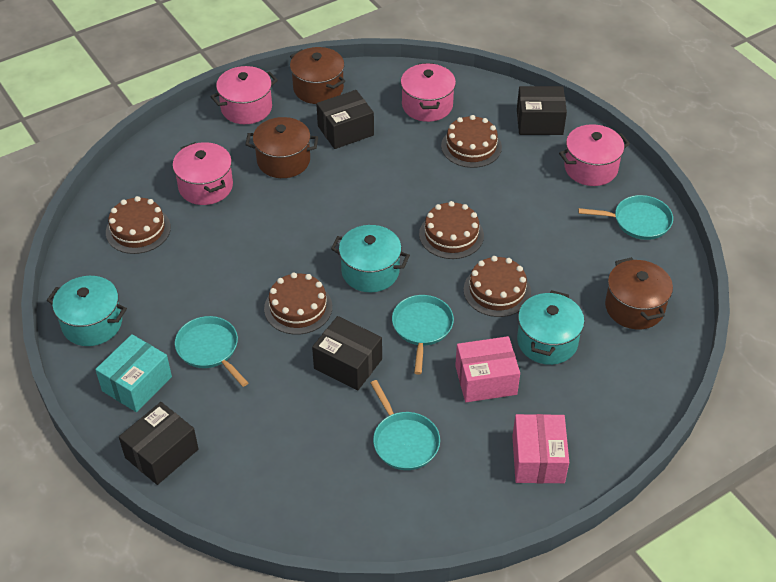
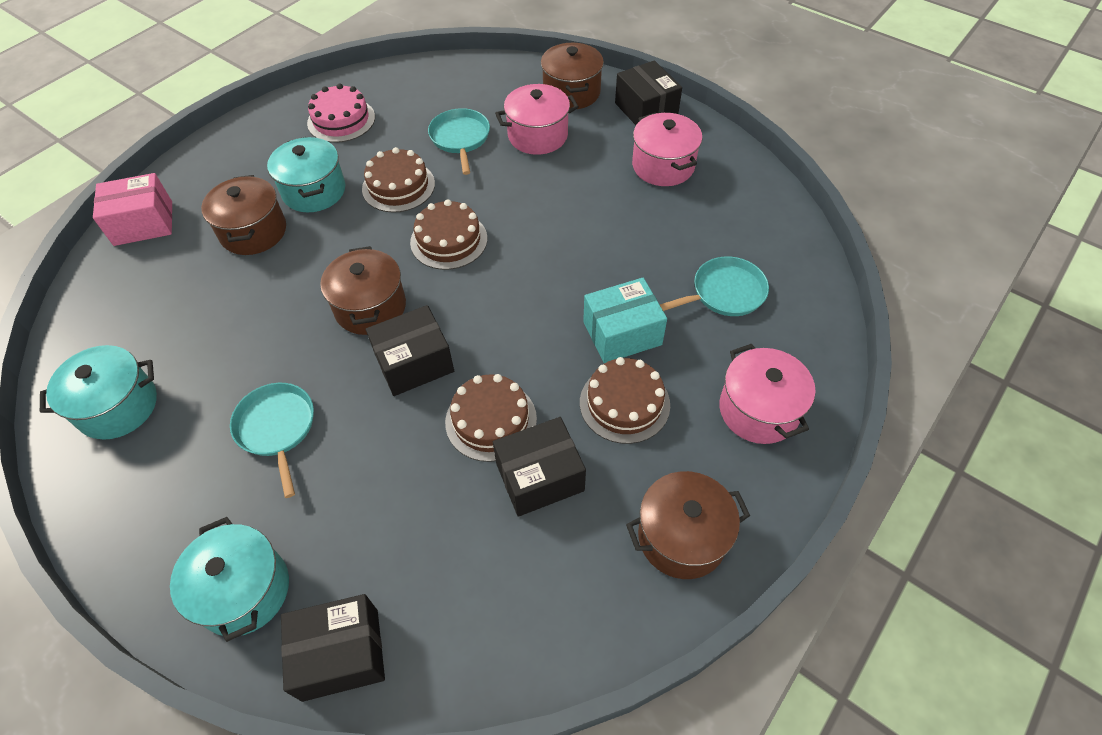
brown cake: [106,196,171,254] [264,272,332,335] [419,201,484,259] [441,115,502,168] [464,256,531,317] = 5 -> [362,147,435,213] [410,199,487,270] [445,374,537,462] [580,357,670,444] = 4
brown pot: [245,117,318,178] [290,47,345,104] [605,257,673,329] = 3 -> [201,175,286,255] [320,246,406,335] [541,43,604,109] [626,471,750,579] = 4
pink box: [455,336,520,402] [512,414,569,483] = 2 -> [93,173,172,246] = 1
pink cake: none = 0 -> [307,84,375,143] = 1
pink pot: [172,142,233,205] [210,66,278,124] [401,63,456,122] [559,124,630,186] = 4 -> [495,84,579,155] [632,113,702,186] [719,344,816,444] = 3
turquoise pan: [175,316,248,387] [370,380,440,470] [392,295,454,374] [578,195,673,240] = 4 -> [230,383,314,498] [428,108,490,175] [660,256,769,316] = 3

